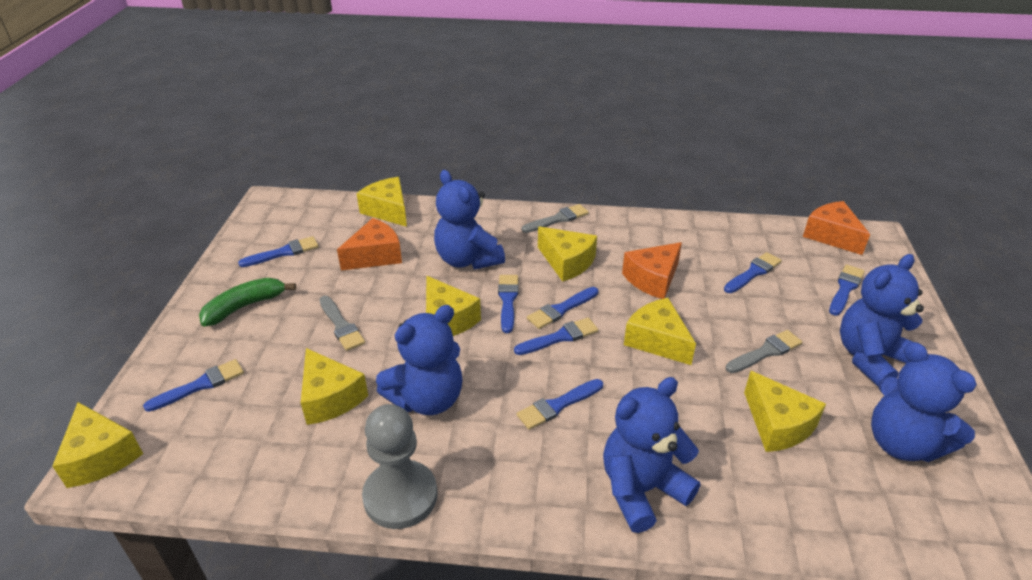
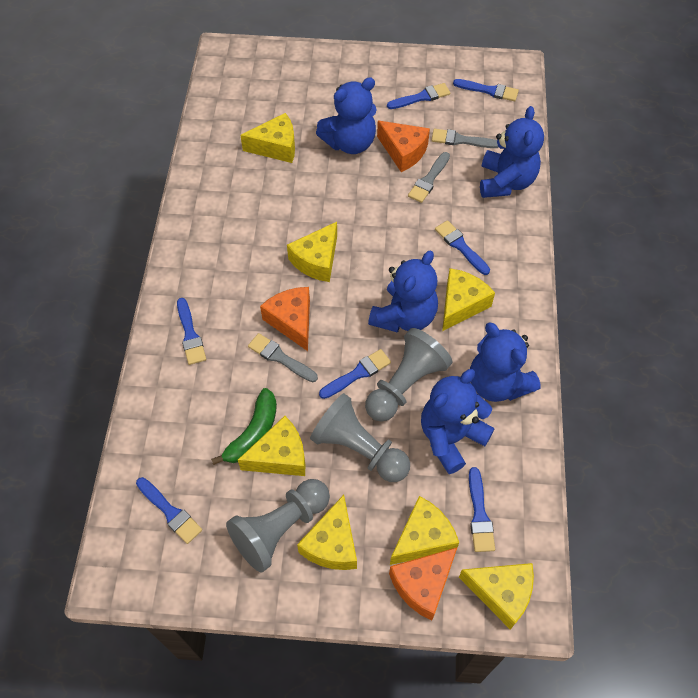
blue brush: [143,359,244,412] [238,236,319,267] [498,275,519,333] [514,317,598,355] [517,379,603,430] [527,287,598,329] [724,252,782,293] [829,264,865,316] = 8 -> [136,477,202,544] [177,298,206,365] [319,349,391,399] [387,83,450,109] [435,220,490,275] [453,79,519,101] [469,467,495,552] = 7
grey pawn: [362,404,438,529] = 1 -> [226,479,330,572] [310,393,410,482] [365,328,452,422] = 3

